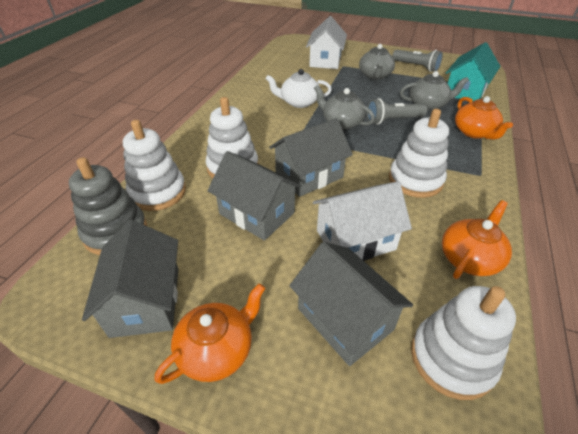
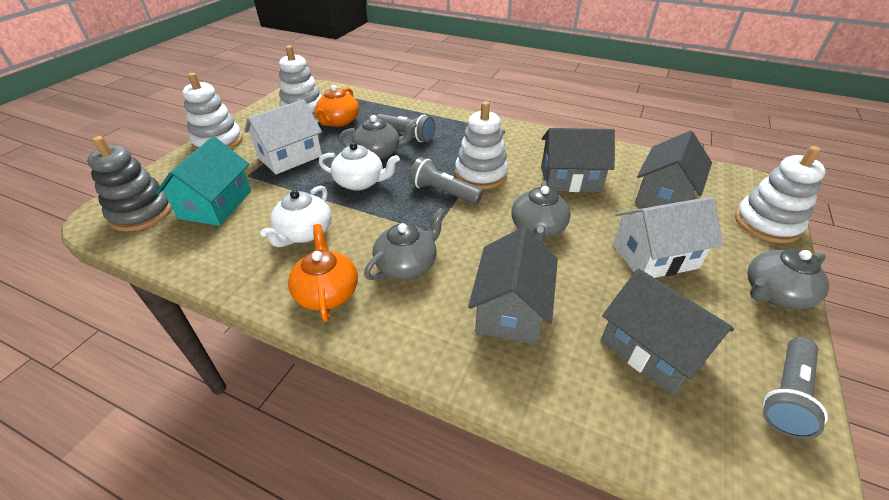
grey flashlight: [367,98,427,125] [392,50,443,72] = 2 -> [376,114,435,142] [409,157,483,204] [762,337,828,439] = 3
grey teapot: [314,85,375,129] [359,44,395,80] [400,71,469,110] = 3 -> [338,115,417,160] [364,208,445,280] [511,180,571,242] [747,249,829,310] = 4
orange teapot: [155,283,266,384] [442,200,512,279] [455,96,513,139] = 3 -> [288,224,358,322] [314,85,359,127] = 2
white teapot: [265,69,332,108] = 1 -> [260,186,331,247] [319,143,400,191] = 2

